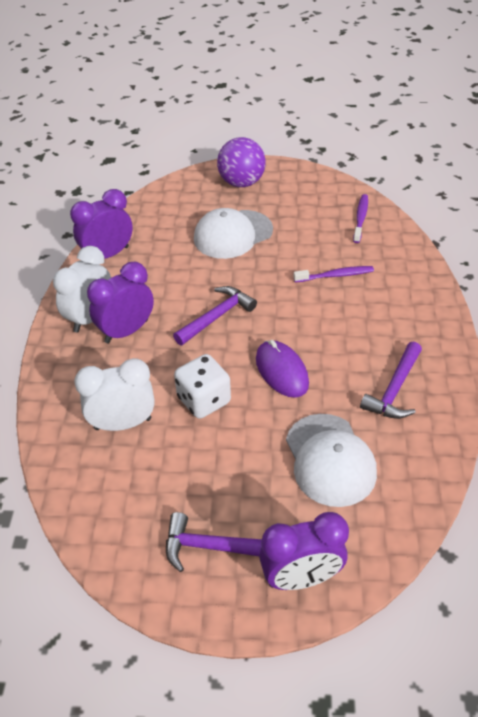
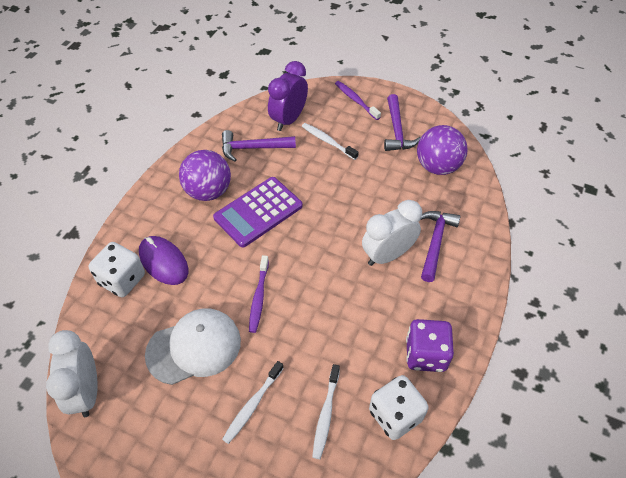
purple ball: [217,137,266,187] = 1 -> [179,150,231,201] [417,125,468,175] = 2
purple calculator: none = 0 -> [213,177,303,247] = 1
purple clock: [70,189,133,259] [87,262,154,343] [259,512,349,590] = 3 -> [268,61,308,131] = 1
purple dice: none = 0 -> [406,319,454,372] = 1
white cap: [194,208,273,259] [286,414,377,507] = 2 -> [145,308,241,385] = 1
white dice: [174,354,231,419] = 1 -> [89,242,145,297] [369,375,429,440] = 2
white toothbrush: none = 0 -> [222,361,284,444] [302,123,359,160] [312,364,340,459] = 3

